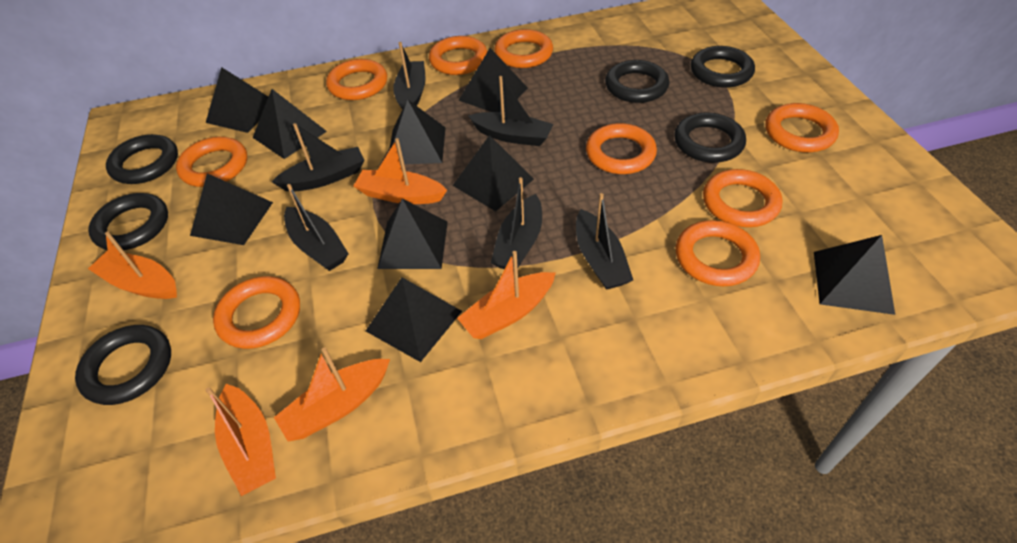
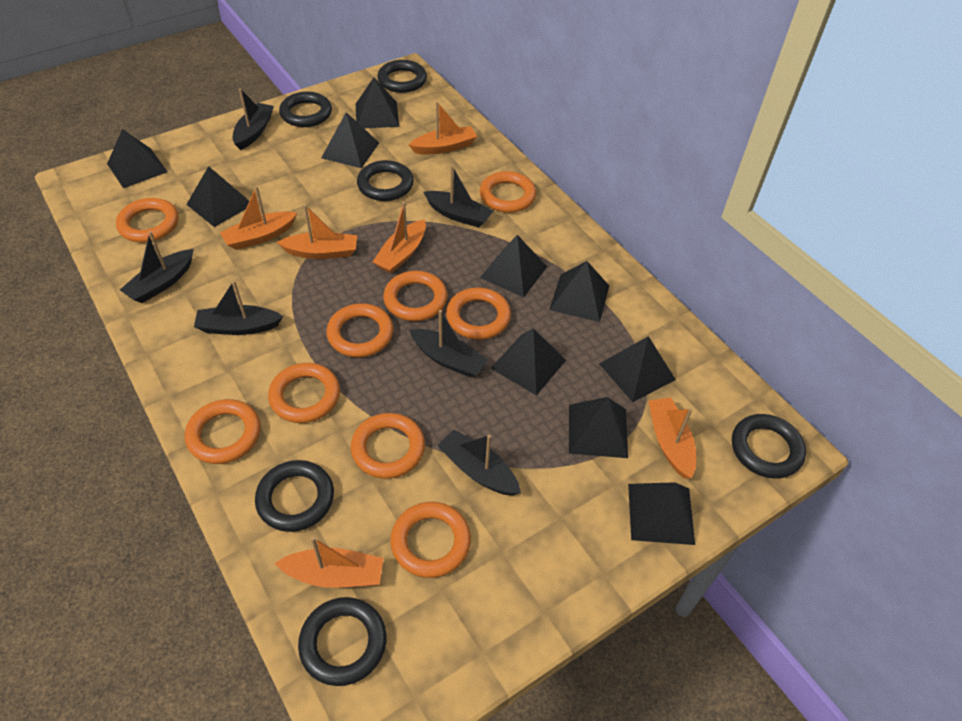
black pyramid: [190,173,273,245] [206,67,268,133] [253,89,327,159] [366,277,462,362] [377,199,448,269] [389,99,445,165] [453,135,534,211] [459,48,528,112] [814,235,895,315] = 9 -> [107,129,168,188] [186,166,249,227] [321,112,379,168] [356,78,399,128] [480,235,547,298] [491,328,566,396] [549,261,609,322] [569,397,628,458] [599,336,676,402] [628,482,695,545] = 10
orange boat: [88,232,177,299] [205,384,276,496] [274,347,390,442] [354,138,447,204] [457,251,555,339] = 5 -> [220,186,297,250] [275,537,384,588] [277,205,357,259] [373,202,426,274] [408,102,477,155] [648,397,696,479] = 6

